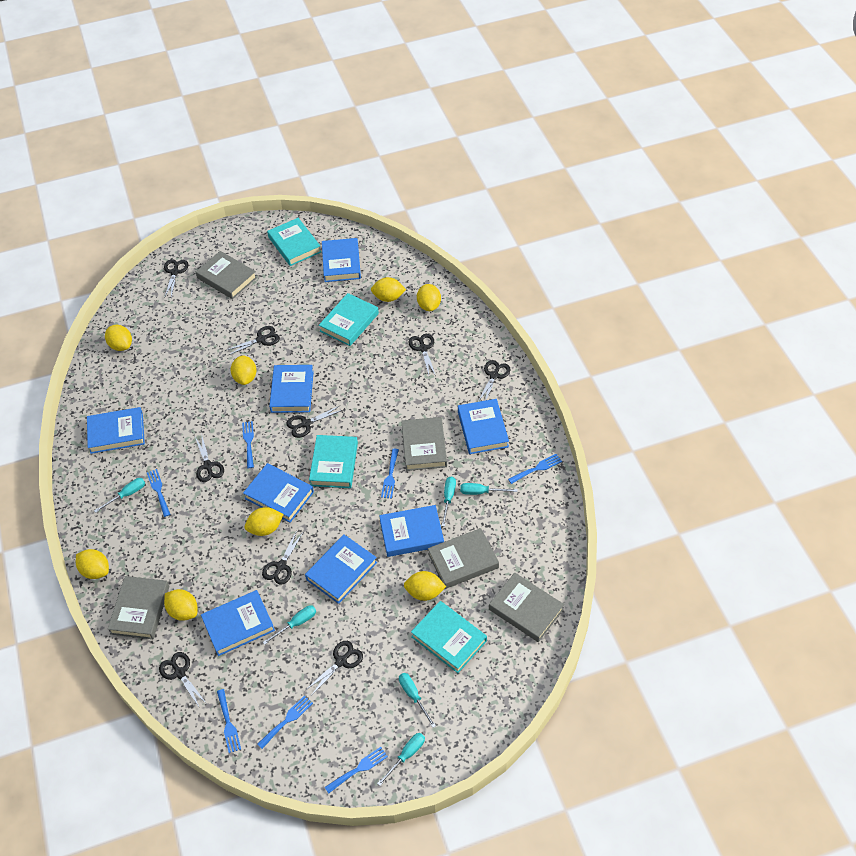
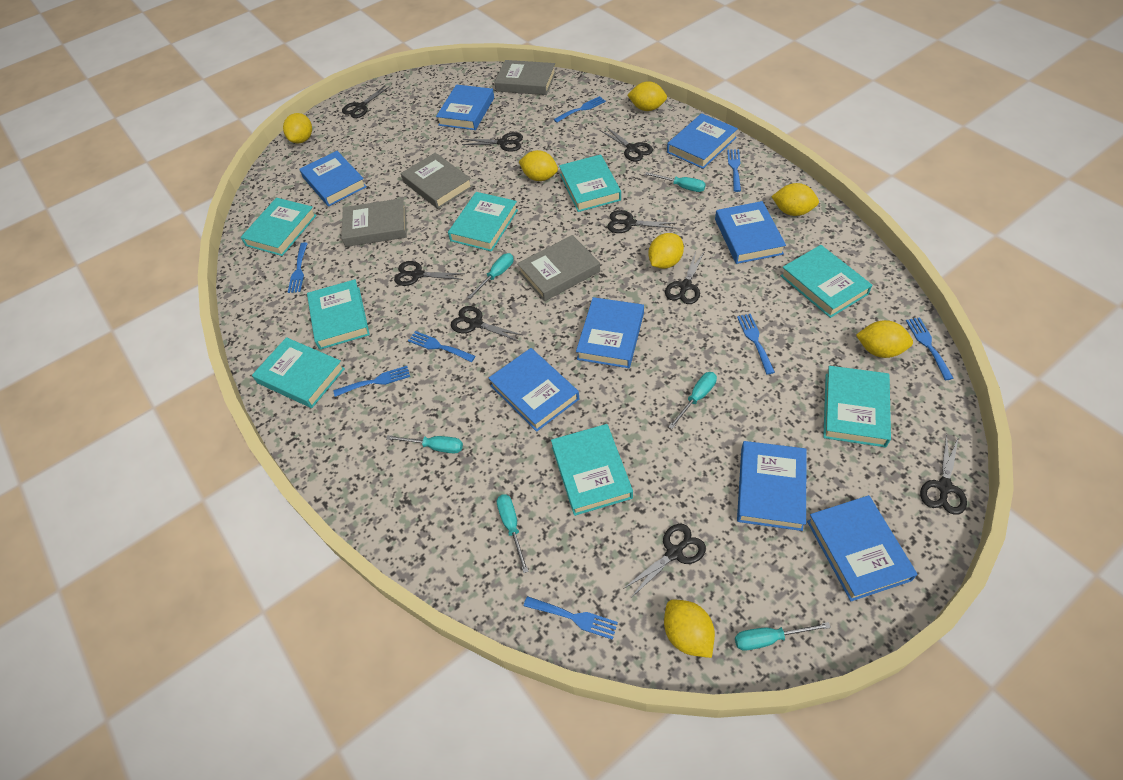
blue fork: [147,469,170,517] [217,689,241,753] [242,421,254,468] [257,695,313,749] [325,747,388,794] [381,449,399,499] [508,454,562,484] = 7 -> [288,242,308,293] [333,366,410,397] [408,331,476,362] [524,596,618,640] [553,96,606,123] [727,149,741,192] [737,314,775,375] [906,317,954,380] = 8
grey book: [107,576,169,639] [196,251,257,299] [401,417,447,471] [428,528,499,589] [489,573,564,642] = 5 -> [341,198,407,247] [401,153,473,209] [494,60,556,95] [517,235,600,301] = 4
turquoise book: [267,218,321,266] [309,435,358,488] [319,293,379,346] [411,601,487,673] = 4 -> [241,198,317,256] [252,337,345,408] [307,279,370,350] [448,192,518,252] [551,424,633,516] [559,154,621,212] [781,245,872,318] [823,366,891,447] = 8
yellow lemon: [76,549,109,579] [105,325,132,351] [164,589,197,621] [230,355,257,385] [245,507,283,536] [371,277,406,302] [404,571,446,601] [417,284,441,311] = 8 -> [283,113,312,143] [519,150,558,181] [628,81,667,111] [648,233,684,269] [664,600,715,658] [771,183,819,216] [856,320,913,358] = 7

